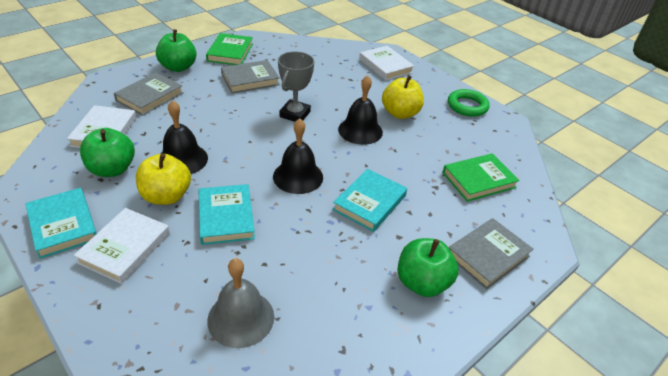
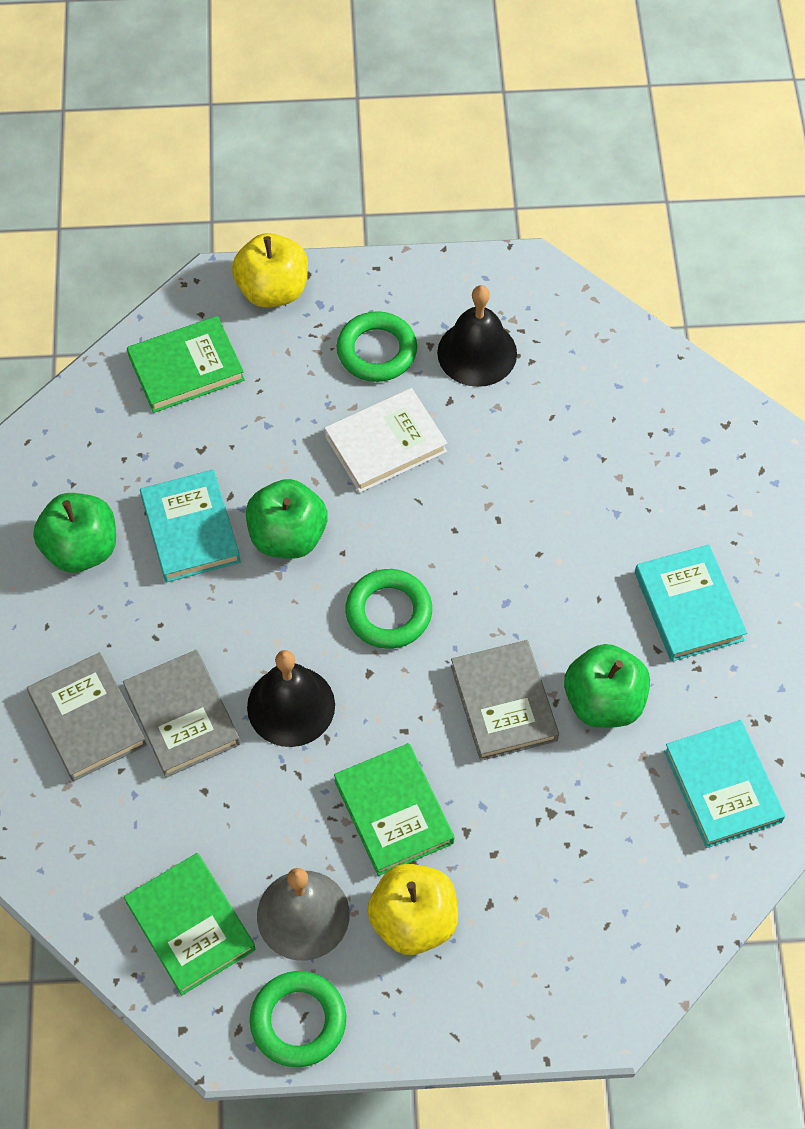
black bell: [162,100,208,174] [273,118,323,194] [338,75,383,145] = 3 -> [247,650,335,747] [437,285,517,387] = 2
green book: [206,33,253,65] [442,153,520,202] = 2 -> [124,853,255,996] [127,316,245,413] [334,743,454,876] = 3
green ring: [448,89,490,117] = 1 -> [250,971,346,1068] [337,311,417,382] [346,569,432,649] = 3
grey trophy: [278,51,314,122] = 1 -> none = 0
white book: [67,105,137,148] [73,208,170,284] [359,46,414,81] = 3 -> [324,388,448,493] = 1

